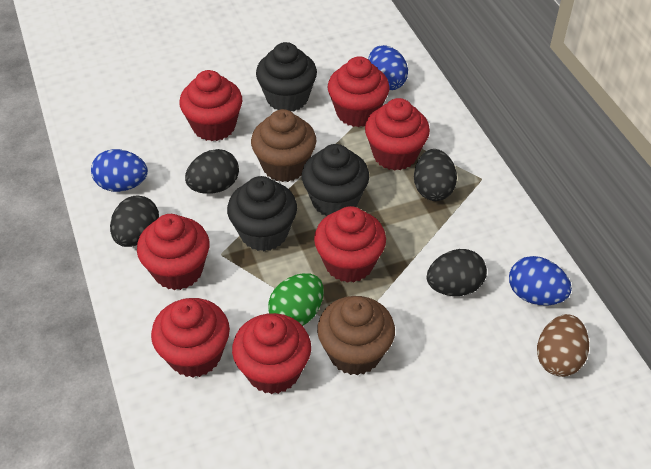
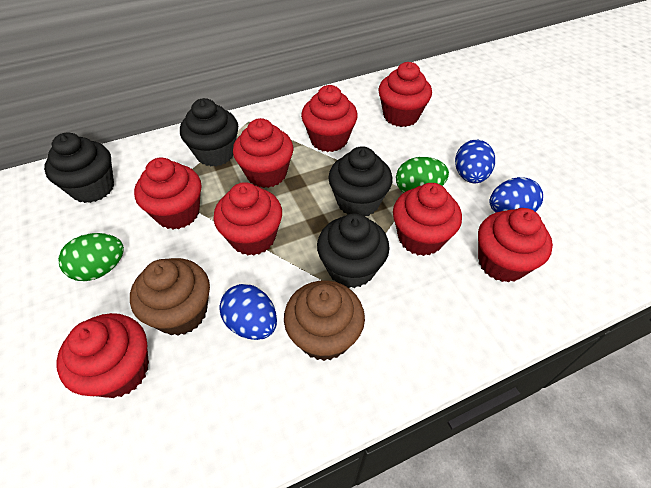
black cupcake: [227,176,297,251] [256,42,317,111] [302,144,369,216] = 3 -> [44,133,114,203] [180,98,238,166] [317,213,390,288] [328,146,393,216] = 4
black egg: [110,195,159,247] [185,149,239,194] [414,149,457,201] [427,249,487,296] = 4 -> none = 0
brown egg: [537,314,589,377] = 1 -> none = 0
green egg: [268,273,324,326] = 1 -> [58,233,124,281] [396,157,449,193] = 2
red cupcake: [137,214,210,290] [151,298,230,378] [179,70,242,141] [232,313,311,394] [314,206,386,283] [328,56,389,127] [365,98,430,171] = 7 -> [56,313,149,398] [134,158,202,229] [213,182,282,256] [233,118,293,188] [301,85,358,152] [378,62,432,127] [393,183,462,256] [478,208,553,282] = 8

